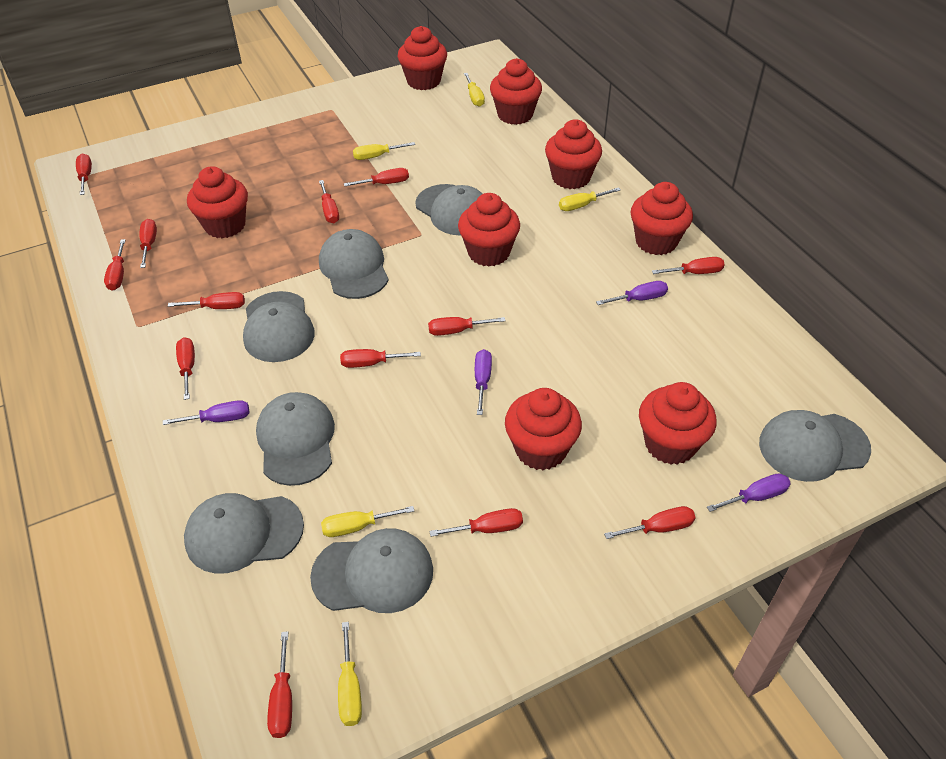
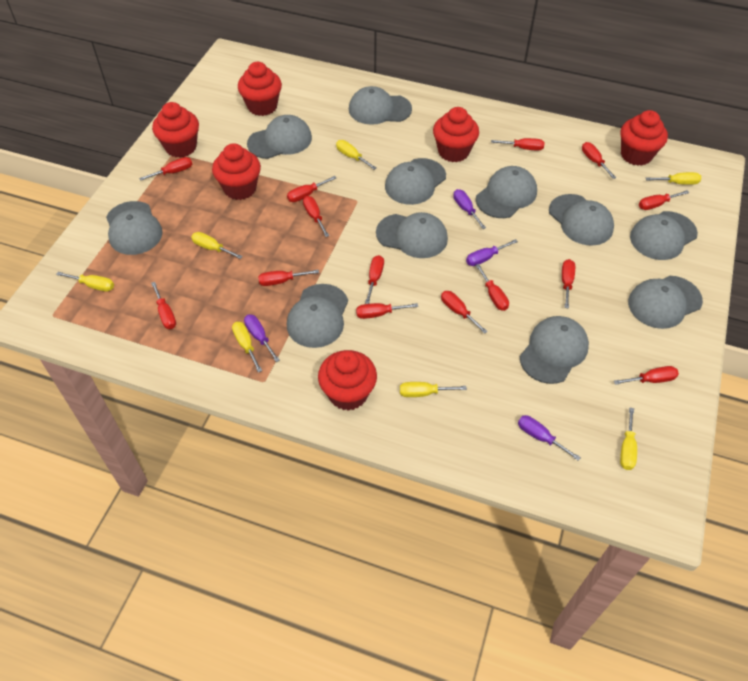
grey cap: [184,493,304,574] [243,291,315,362] [256,392,335,486] [310,528,433,613] [319,229,389,299] [415,184,483,236] [759,410,871,482] = 7 -> [106,201,163,255] [247,115,312,159] [287,284,348,348] [349,86,412,125] [376,212,448,258] [385,158,446,205] [476,166,537,218] [520,316,589,384] [549,194,614,246] [628,276,703,329] [630,211,698,260] = 11
red cupcake: [187,166,248,238] [398,26,447,90] [458,193,520,267] [490,58,542,125] [505,388,582,470] [545,119,602,189] [630,182,693,255] [639,382,716,465] = 8 -> [152,102,199,158] [212,143,261,200] [238,62,282,116] [318,350,377,411] [433,107,479,162] [621,110,668,166] = 6
red screwdriver: [76,154,92,195] [104,239,125,290] [139,219,157,268] [168,292,245,309] [176,337,195,400] [267,631,292,738] [319,180,339,223] [340,349,421,368] [344,168,409,186] [428,317,506,336] [429,508,523,537] [604,506,696,539] [652,257,725,274] = 13 -> [139,157,192,181] [151,282,176,329] [258,270,319,286] [287,176,336,202] [303,196,329,237] [356,303,418,319] [365,255,384,304] [441,291,488,334] [475,264,509,311] [491,138,545,151] [562,259,575,308] [582,142,616,179] [614,366,679,385] [639,190,689,210] = 14
yellow screwdriver: [321,506,414,537] [338,622,362,726] [353,142,415,160] [464,73,485,107] [559,187,621,211] = 5 -> [56,272,114,292] [191,232,243,259] [232,322,262,373] [336,140,376,170] [400,382,467,397] [620,408,637,470] [646,172,701,185] = 7

